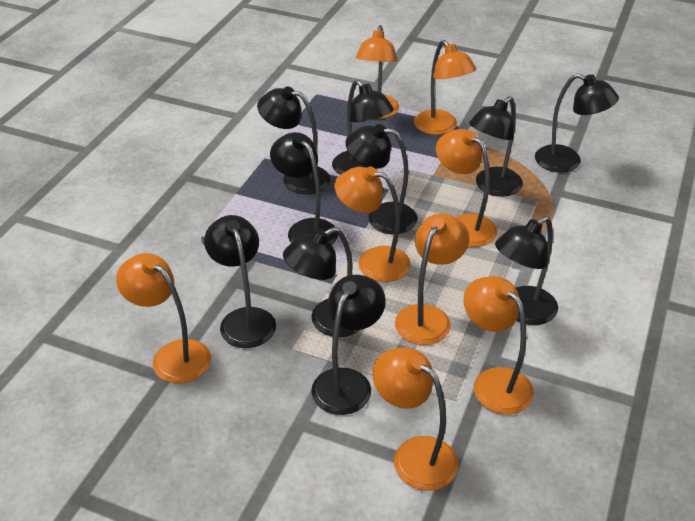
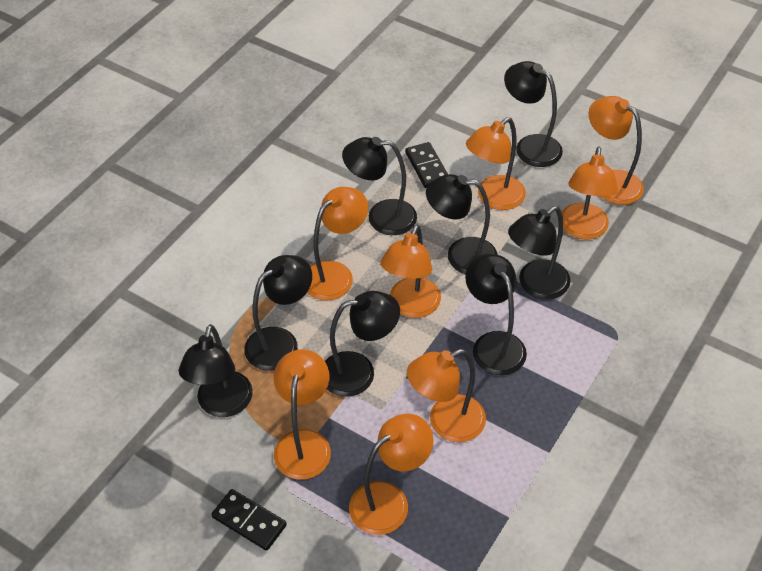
black domino: none = 0 -> [211,489,287,551] [405,142,448,188] = 2
black lamp: [204,215,276,348] [257,87,330,194] [270,132,338,245] [283,227,359,337] [311,275,386,415] [332,80,394,175] [345,124,418,234] [469,96,523,197] [495,216,558,325] [535,74,619,172] = 10 -> [179,324,253,417] [244,255,312,371] [325,291,400,397] [342,137,417,235] [426,174,497,274] [465,253,527,375] [504,61,563,167] [508,206,571,299] = 8

